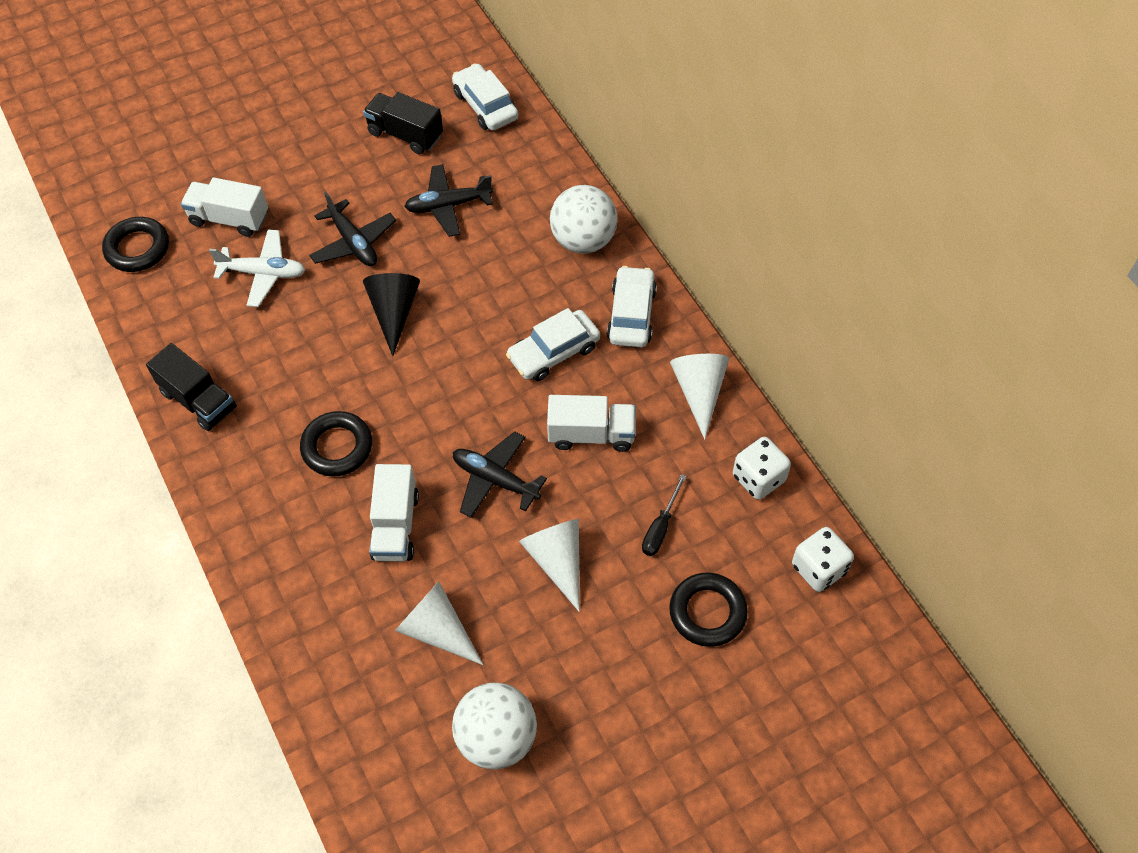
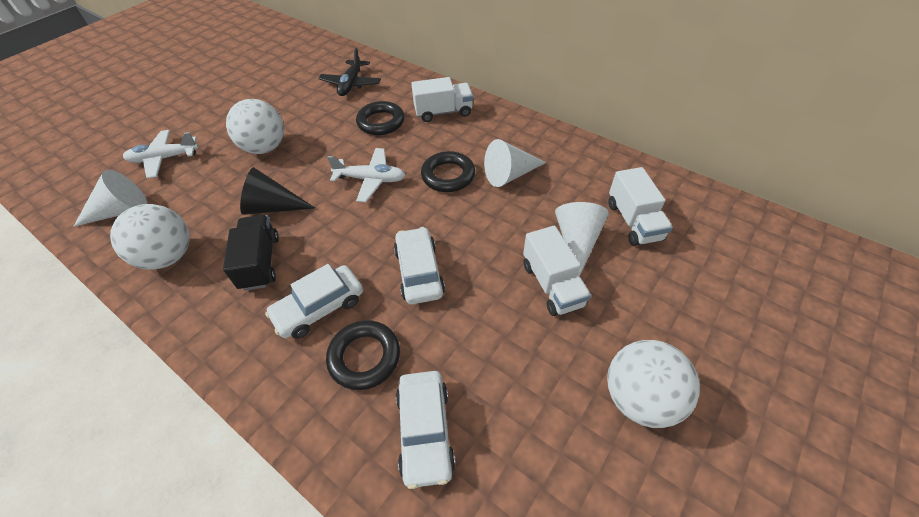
black plane: [309,192,396,266] [404,164,493,237] [453,431,547,518] = 3 -> [318,47,381,96] = 1
black screwdriver: [642,474,686,556] = 1 -> none = 0
black truck: [146,343,237,431] [363,92,443,154] = 2 -> [223,215,279,291] = 1
white ball: [452,683,537,769] [550,185,617,254] = 2 -> [110,204,190,269] [226,99,284,154] [607,340,700,428] = 3
white dice: [733,437,791,500] [792,527,854,592] = 2 -> none = 0
white plane: [209,229,305,307] = 1 -> [123,130,199,178] [327,148,406,202] = 2

